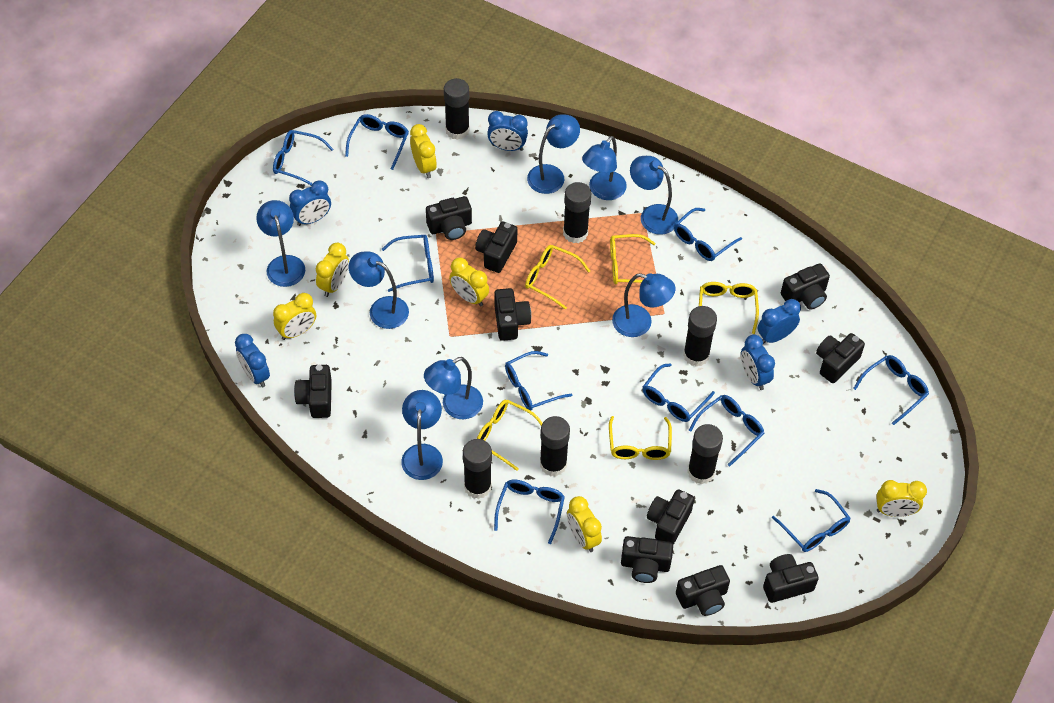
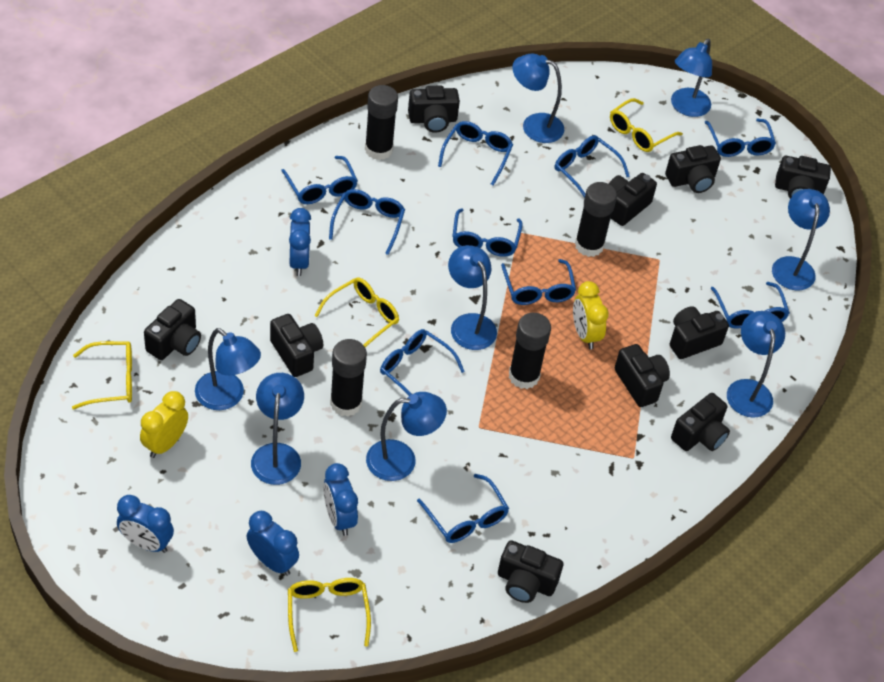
black glue stick: [444,78,470,140] [463,439,492,499] [540,416,570,476] [563,182,591,243] [683,306,717,367] [687,424,723,484] = 6 -> [330,339,367,417] [365,85,398,160] [509,313,551,389] [575,182,617,257] = 4
blue clock: [235,334,270,387] [289,180,331,226] [487,111,528,151] [741,335,775,390] [758,299,801,344] = 5 -> [117,495,174,553] [247,511,299,576] [289,208,311,276] [323,463,358,536] = 4
yellow clock: [273,293,316,340] [316,243,349,297] [410,124,437,178] [449,258,489,307] [567,496,602,552] [876,480,927,517] = 6 -> [140,391,188,458] [573,281,609,349] = 2
yellow glasses: [477,400,542,471] [525,245,590,309] [609,416,672,460] [610,234,655,285] [699,282,759,334] = 5 -> [72,341,132,409] [288,578,371,652] [315,277,399,348] [610,98,683,152] = 4

